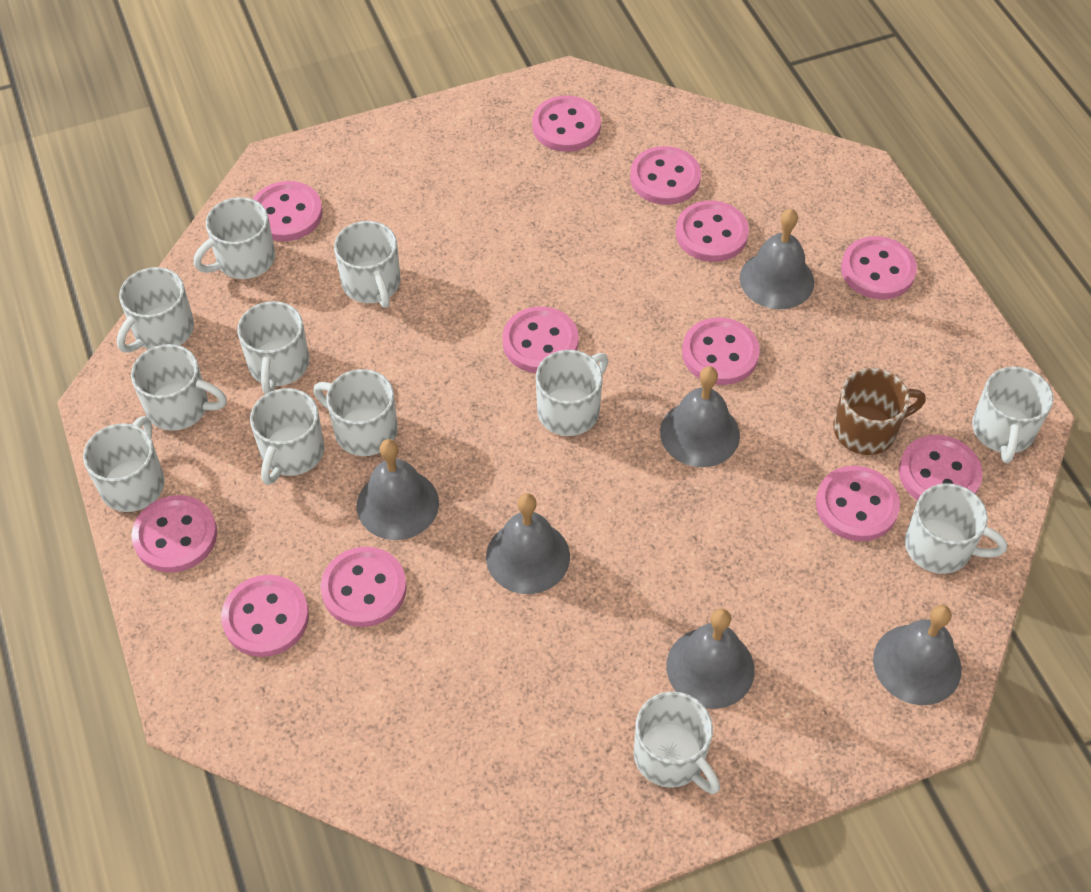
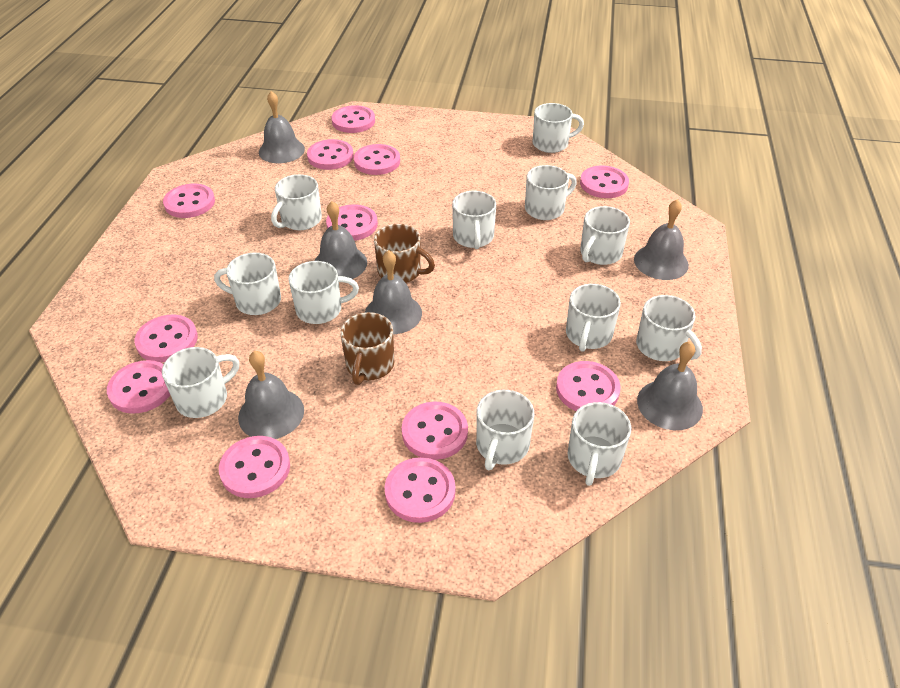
brown mug: [833,368,926,455] = 1 -> [340,312,395,385] [374,224,435,283] = 2

